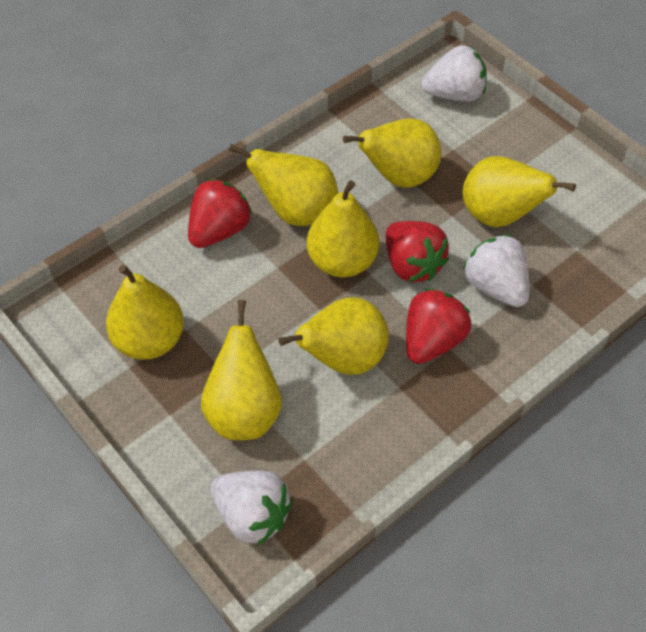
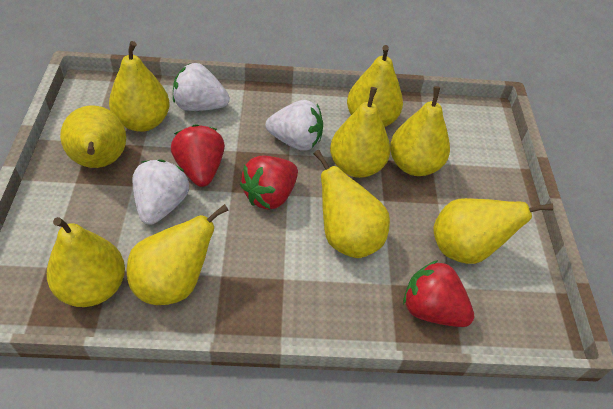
yellow pear: [106,265,184,360] [201,300,282,441] [229,144,338,226] [278,297,389,375] [307,180,379,278] [343,118,441,188] [463,156,576,227] = 7 -> [47,217,125,307] [60,105,126,168] [109,41,170,132] [127,204,229,305] [314,150,390,258] [330,87,390,178] [347,45,403,127] [390,86,450,176] [433,198,553,264] = 9

